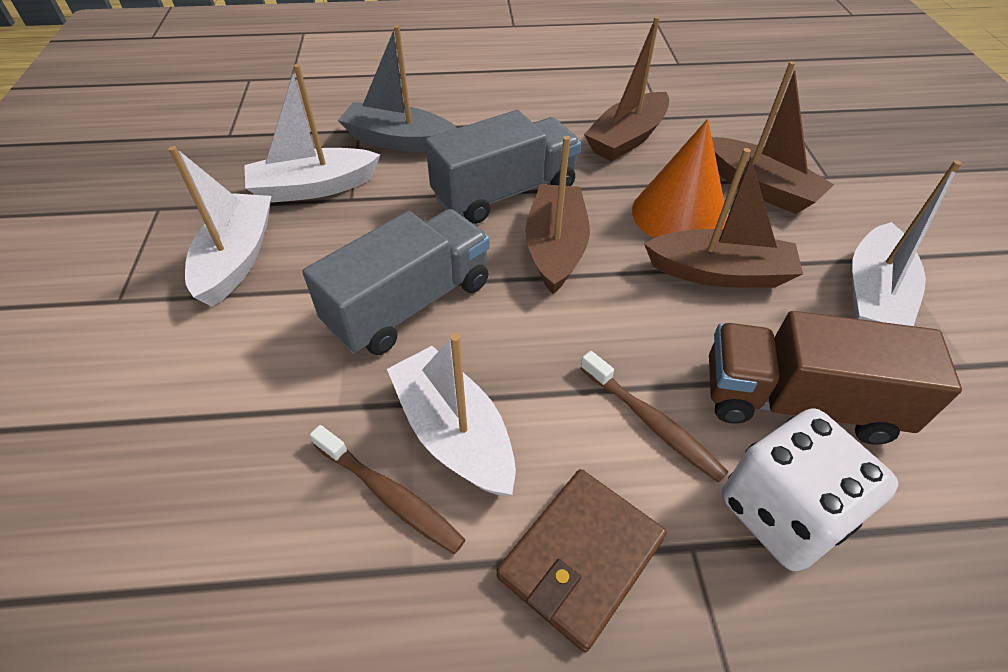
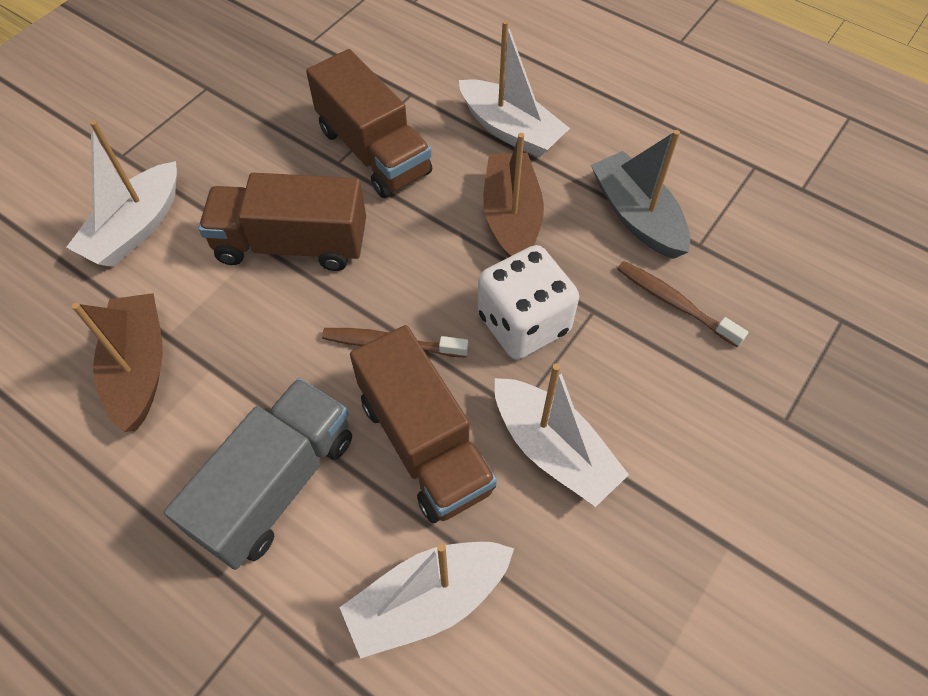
brown boat: [525,136,590,294] [584,16,669,161] [644,148,803,288] [712,61,834,214] = 4 -> [72,293,163,432] [483,133,544,257] = 2
brown truck: [709,311,962,445] = 1 -> [198,173,366,271] [306,49,432,198] [350,325,497,523] = 3
brown wallet: [497,469,667,652] = 1 -> none = 0
grey truck: [302,209,490,355] [425,110,581,224] = 2 -> [164,378,352,570] = 1
orange cone: [632,119,727,238] = 1 -> none = 0

